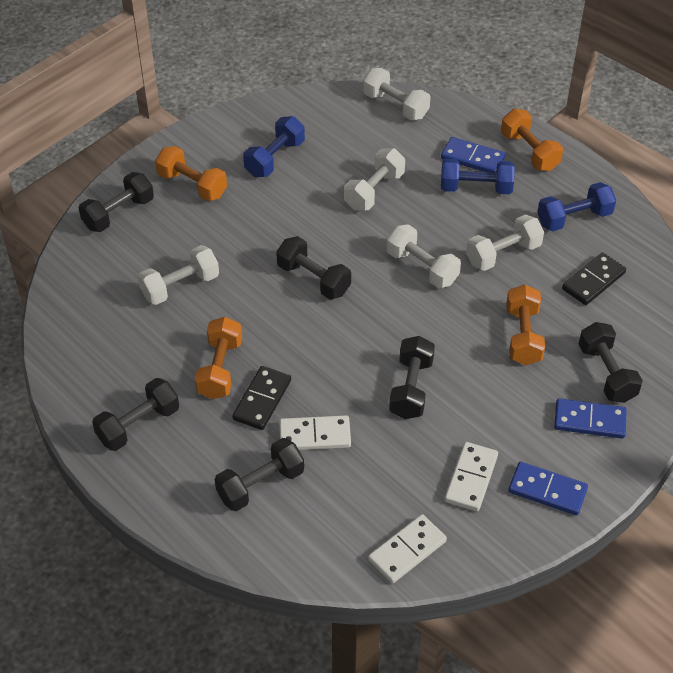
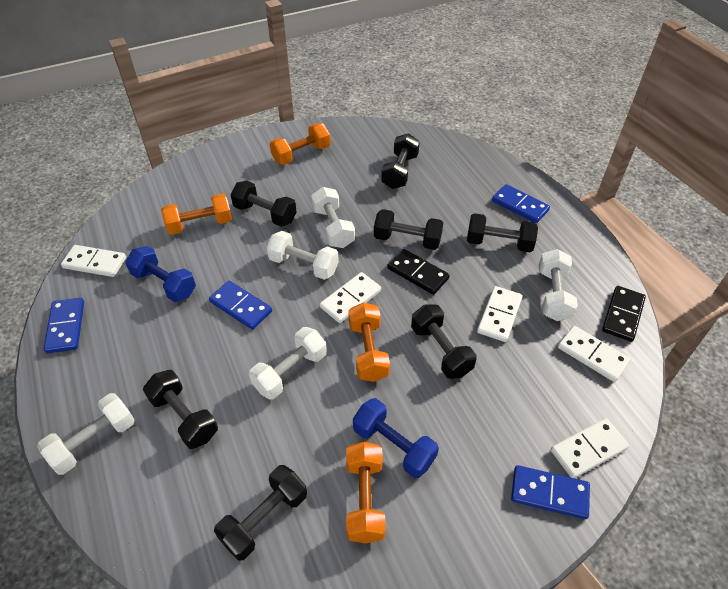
black dumbbell: [79,172,154,232] [92,378,179,451] [215,438,304,511] [276,236,351,299] [389,336,435,419] [578,322,643,403] = 6 -> [143,370,218,449] [214,465,307,561] [230,181,297,227] [374,209,443,250] [381,133,420,189] [411,304,477,379] [467,213,538,252] = 7
blue domino: [441,137,505,173] [508,461,588,515] [554,398,627,439] = 3 -> [44,298,84,353] [209,281,272,330] [492,184,550,223] [511,465,590,519] = 4
blue dumbbell: [243,116,305,177] [441,158,515,194] [537,182,616,231] = 3 -> [125,246,196,302] [353,398,439,478] = 2
white domino: [279,415,351,450] [368,514,447,584] [445,442,498,511] = 3 -> [61,245,126,277] [320,272,381,323] [477,286,522,342] [551,418,629,478] [558,326,630,382] = 5

